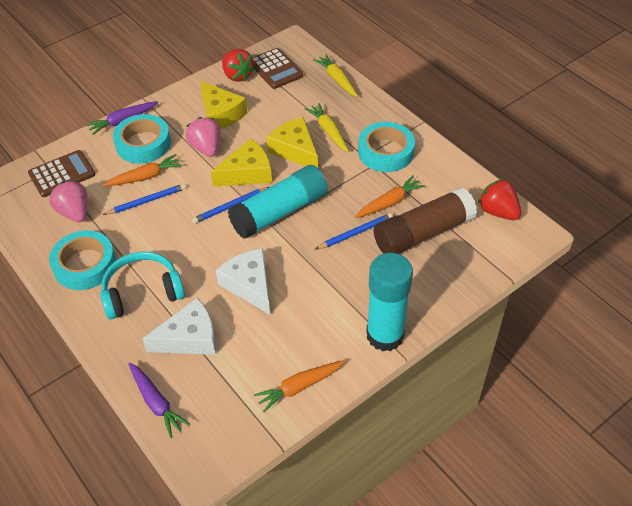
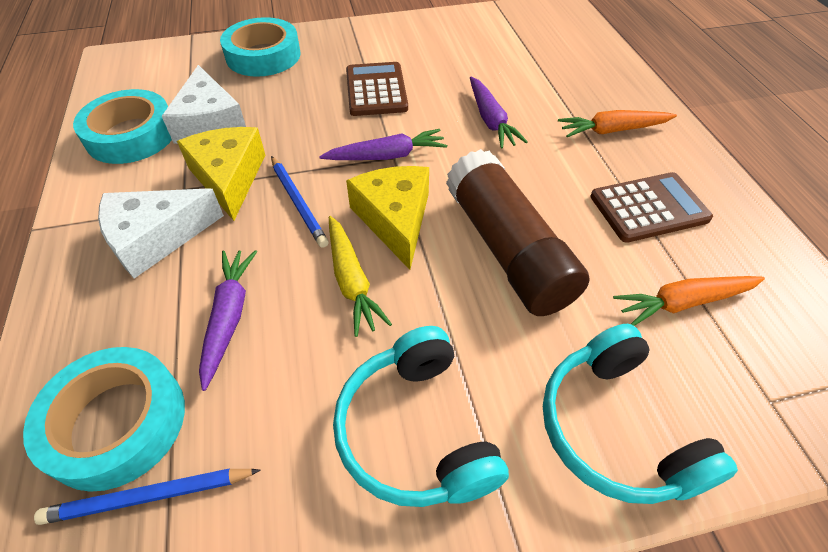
blue pencil: [103,184,186,215] [192,187,269,224] [315,213,393,249] = 3 -> [34,468,261,525] [271,156,329,248] = 2
orange carrot: [103,154,182,187] [254,360,345,413] [355,175,425,218] = 3 -> [558,110,677,137] [613,276,765,326] = 2
pink strawberry: [49,180,87,222] [186,117,220,157] = 2 -> none = 0
purple carrot: [86,101,158,135] [128,362,190,438] = 2 -> [199,250,257,391] [319,129,447,160] [470,77,528,148] = 3
red strawberry: [222,49,255,82] [478,178,521,220] = 2 -> none = 0
turquoise glue stick: [228,165,328,239] [366,253,413,351] = 2 -> none = 0
turquoise headphones: [100,252,185,320] = 1 -> [333,326,509,507] [543,324,738,504] = 2
yellow carrot: [304,103,349,152] [313,54,358,97] = 2 -> [329,216,392,337] = 1
yellow cheese: [200,81,247,129] [211,139,272,187] [266,117,318,168] = 3 -> [177,127,265,221] [346,166,429,270] = 2

